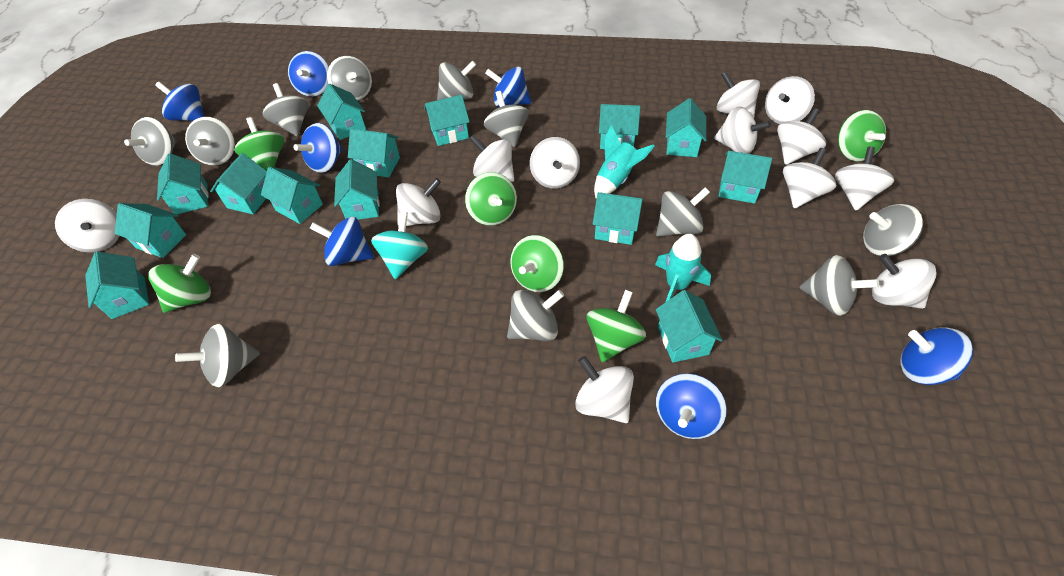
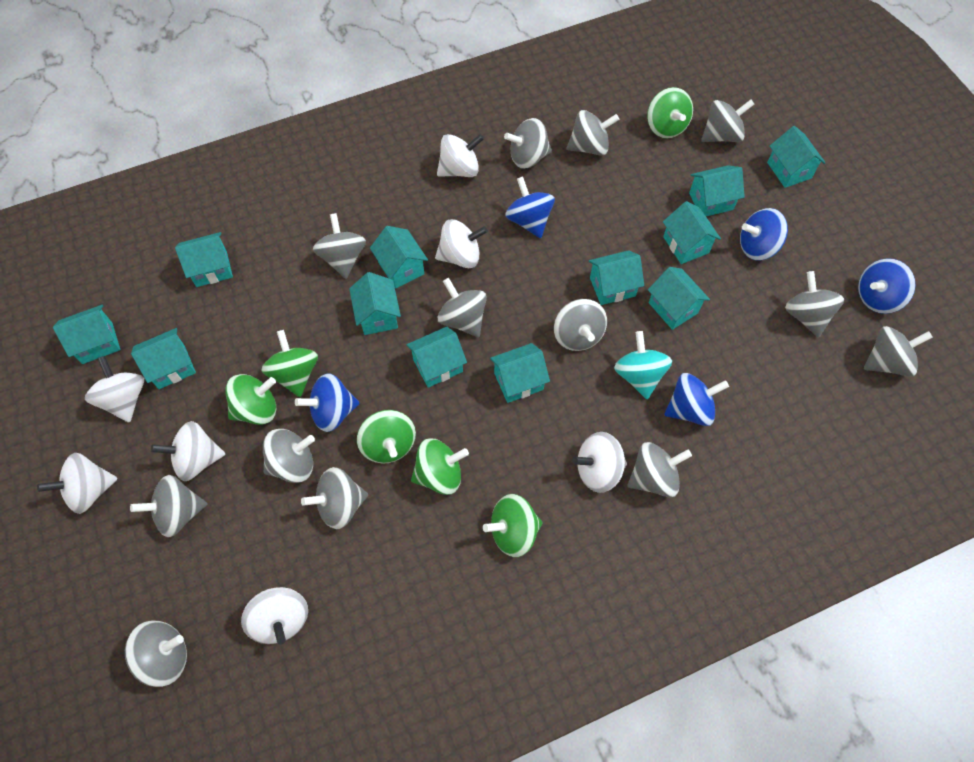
blue spinning top: [155,81,205,121] [288,51,329,97] [294,123,343,173] [310,217,374,266] [485,67,531,107] [656,374,727,439] [900,327,973,385] = 7 -> [295,373,359,432] [505,176,555,238] [664,373,729,426] [740,208,788,260] [858,258,916,314] = 5
grey spinning top: [124,117,177,166] [175,324,260,388] [185,117,235,166] [263,83,309,136] [327,56,372,101] [437,60,476,100] [484,91,529,147] [507,290,564,341] [656,187,710,236] [799,255,879,316] [863,204,923,256] = 11 -> [125,620,187,687] [130,475,207,537] [263,429,315,483] [301,467,368,529] [313,213,366,278] [438,278,487,337] [504,118,552,169] [554,299,607,351] [567,110,619,156] [627,442,692,497] [701,99,754,142] [785,271,844,337] [864,326,933,377] = 13
turquoise house: [85,251,149,319] [115,203,186,258] [157,153,208,214] [210,153,267,214] [261,167,323,224] [317,84,366,140] [334,159,379,220] [348,128,400,177] [424,95,470,146] [593,192,643,245] [599,104,640,149] [656,290,723,362] [666,98,706,157] [719,151,772,204] = 14 -> [53,305,120,364] [131,328,196,389] [175,232,233,287] [349,272,401,335] [370,226,428,289] [407,327,467,388] [490,343,550,403] [589,250,644,305] [648,267,710,330] [663,201,721,264] [689,165,745,216] [767,126,825,188] = 12
turquoise rocket: [594,125,655,198] [655,234,711,302] = 2 -> none = 0
white spinning top: [55,199,119,252] [396,178,441,227] [469,134,514,182] [530,137,580,188] [575,356,634,423] [714,106,771,154] [716,71,760,118] [765,76,815,124] [777,108,826,165] [783,148,836,209] [835,147,894,210] [872,254,937,309] = 12 -> [37,453,118,514] [85,356,144,422] [151,421,225,481] [241,587,308,645] [435,219,488,268] [437,134,484,177] [572,432,627,493] = 7

